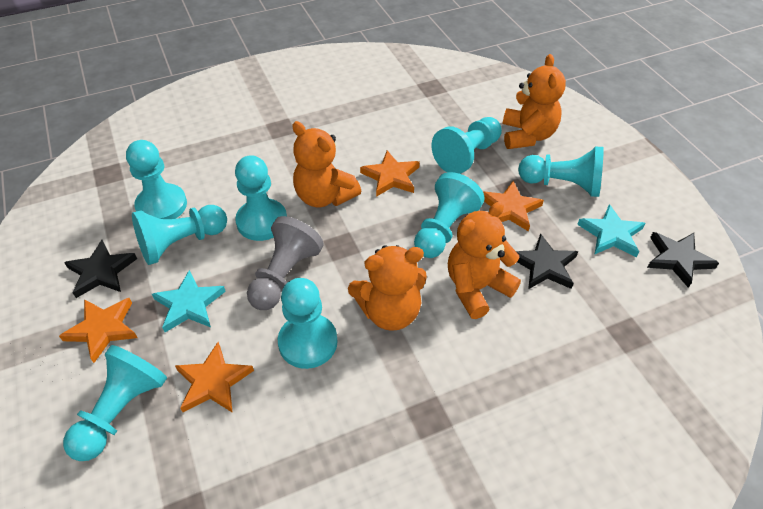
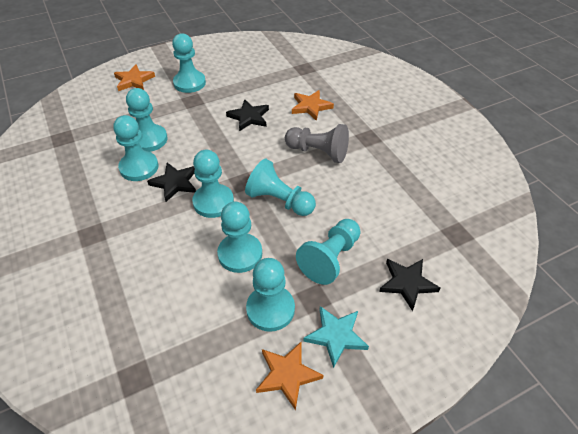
orange star: [59,298,138,363] [175,342,254,413] [360,151,420,197] [483,181,544,232] = 4 -> [114,64,155,91] [256,341,324,410] [292,90,334,121] = 3
orange teddy bear: [292,121,361,208] [348,245,427,331] [448,202,521,319] [503,54,566,149] = 4 -> none = 0
turquoise star: [152,270,226,332] [577,204,645,257] = 2 -> [303,306,369,368] = 1

